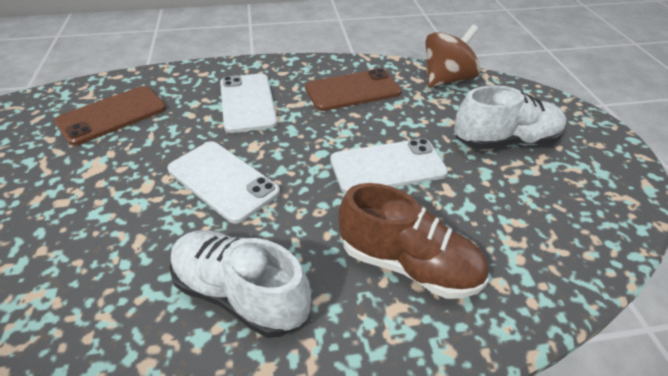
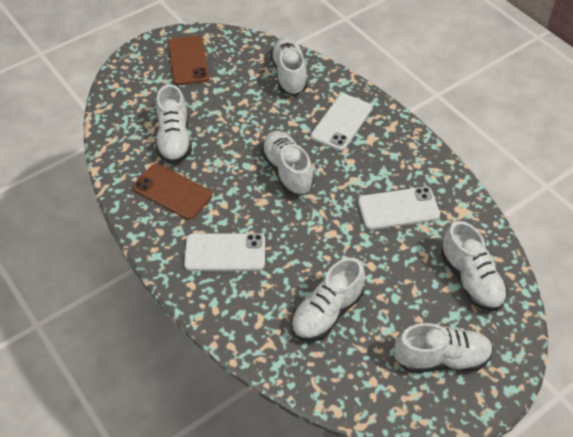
brown shoe: [338,183,489,299] = 1 -> none = 0
brown spinning top: [425,25,481,88] = 1 -> none = 0
white shoe: [170,230,311,338] [454,85,567,150] = 2 -> [156,84,192,164] [261,131,314,195] [270,38,307,95] [291,258,365,342] [394,323,493,373] [441,221,507,311] = 6

